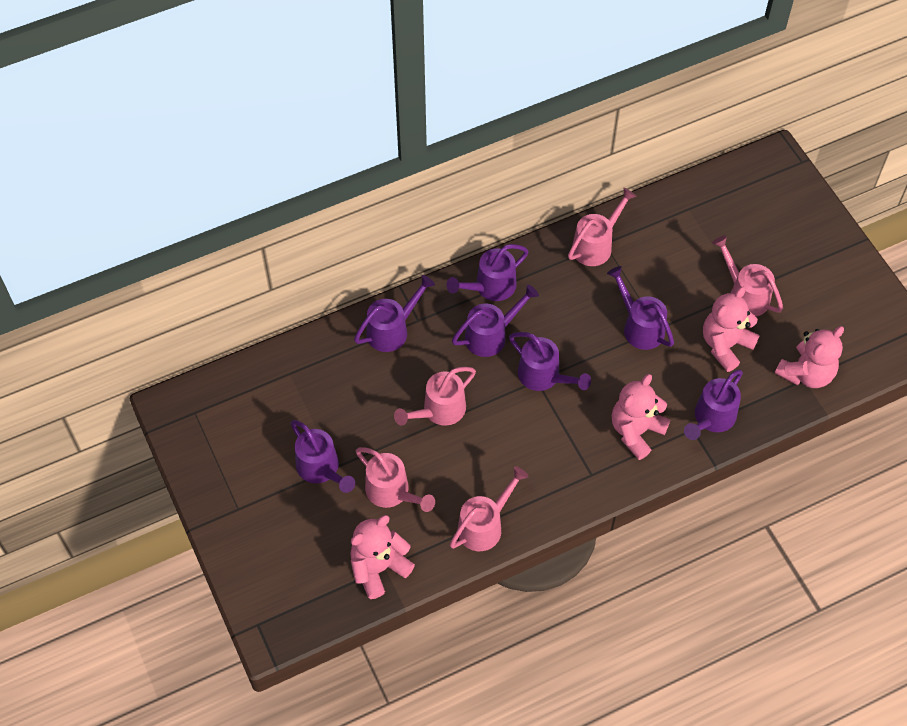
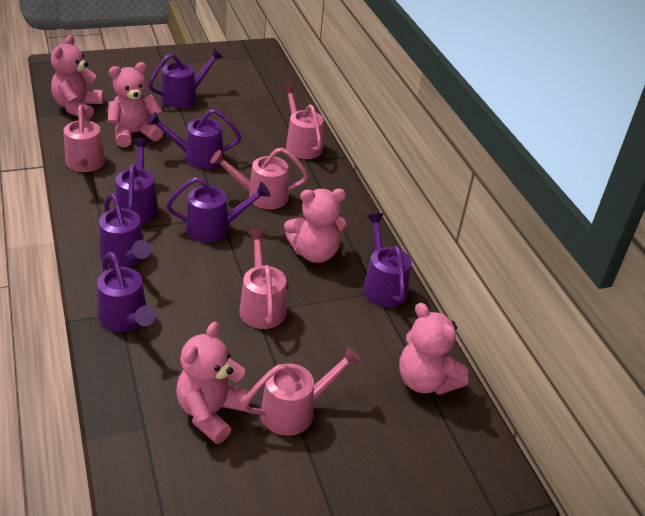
pink teddy bear: [350,515,415,599] [612,374,670,460] [703,287,760,372] [775,326,844,388] = 4 -> [51,35,104,120] [108,62,163,147] [176,322,251,444] [284,189,347,263] [399,303,468,395] = 5

